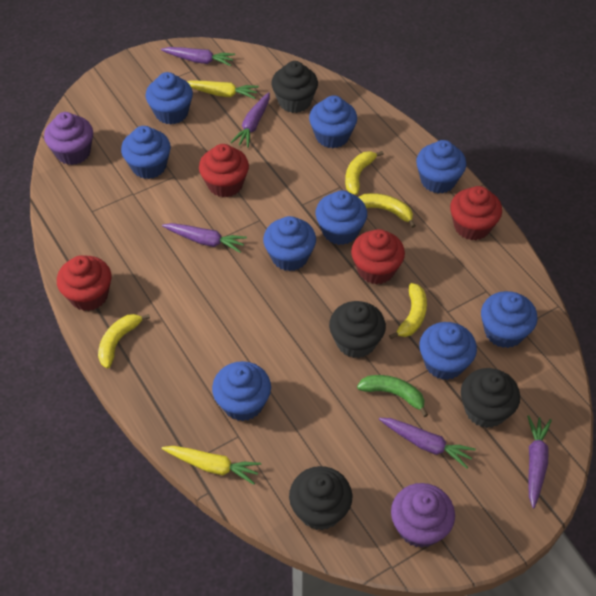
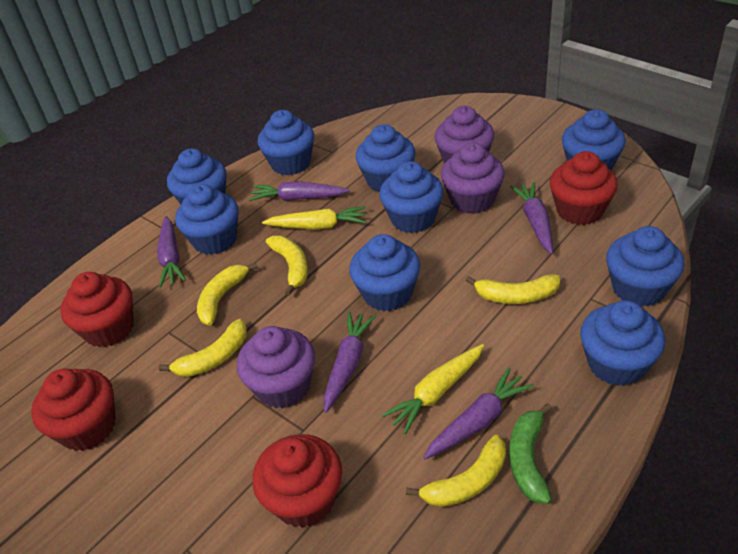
black cupcake: [271,61,318,113] [289,466,352,530] [329,301,386,358] [461,368,520,428] = 4 -> none = 0
purple cupcake: [44,112,93,165] [391,483,455,548] = 2 -> [237,326,315,408] [435,106,494,164] [441,142,505,214] = 3
yellow banana: [98,314,150,368] [345,151,384,195] [359,193,416,228] [389,283,427,339] = 4 -> [159,319,247,377] [197,263,258,325] [266,236,308,296] [406,435,506,507] [466,274,560,304] = 5

